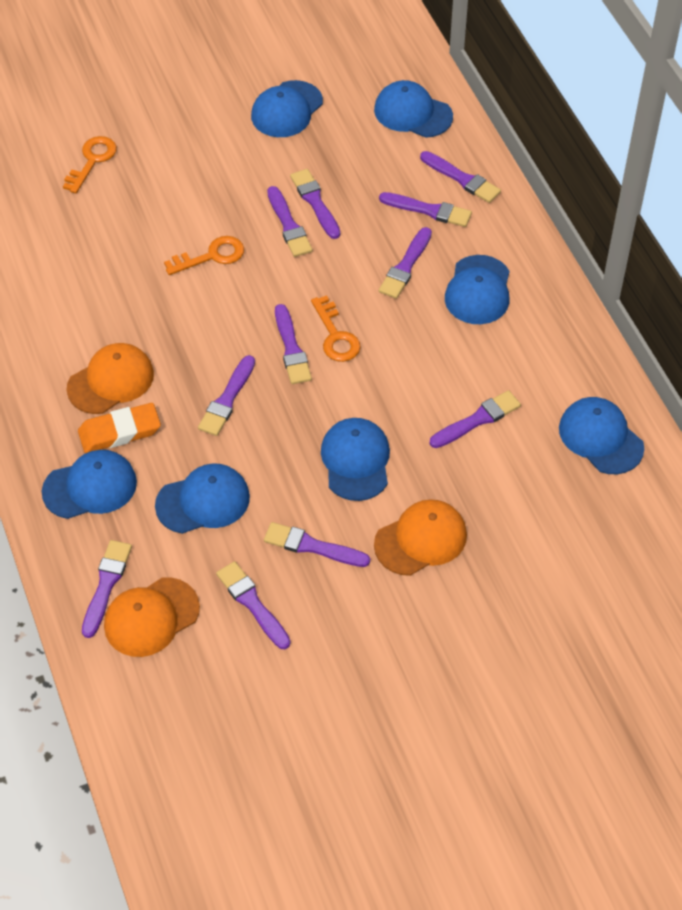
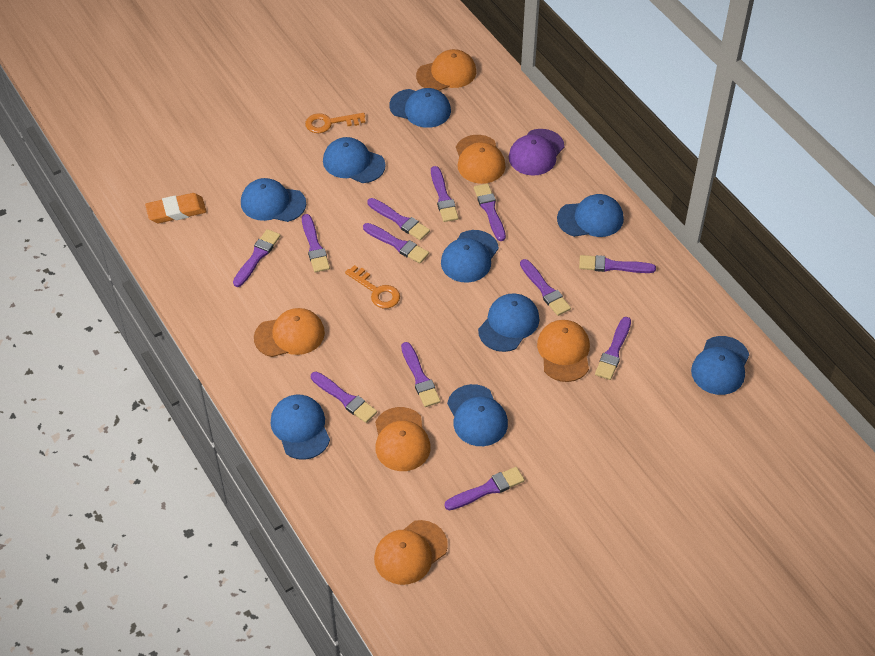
blue cap: [42,450,137,519] [155,463,250,534] [251,80,323,137] [321,418,390,501] [374,80,453,138] [445,255,509,324] [559,397,644,474] = 7 -> [241,178,306,222] [270,395,330,460] [323,137,386,183] [389,88,451,128] [441,230,499,283] [447,384,508,446] [478,293,539,352] [557,194,624,237] [691,336,749,395] = 9
orange cap: [67,343,154,414] [104,577,200,657] [374,499,467,576] = 3 -> [254,308,325,357] [374,520,448,585] [375,407,431,471] [416,49,476,91] [456,135,506,184] [537,320,590,382] = 6
orange key: [63,136,117,193] [164,236,244,275] [311,295,361,362] = 3 -> [305,113,365,133] [345,265,400,308] = 2
purple brush: [82,540,132,638] [198,355,255,436] [216,561,291,649] [264,522,370,567] [267,186,313,257] [275,304,312,384] [290,169,340,239] [379,192,472,227] [379,227,432,299] [420,151,501,203] [430,390,521,448] = 11 -> [233,229,281,287] [302,214,330,272] [311,372,377,423] [363,223,429,263] [367,198,430,240] [401,342,441,407] [431,166,459,222] [444,467,525,510] [474,183,506,241] [520,259,571,316] [579,255,656,273] [595,317,631,380] = 12
purple cap: none = 0 -> [509,129,564,176] = 1

